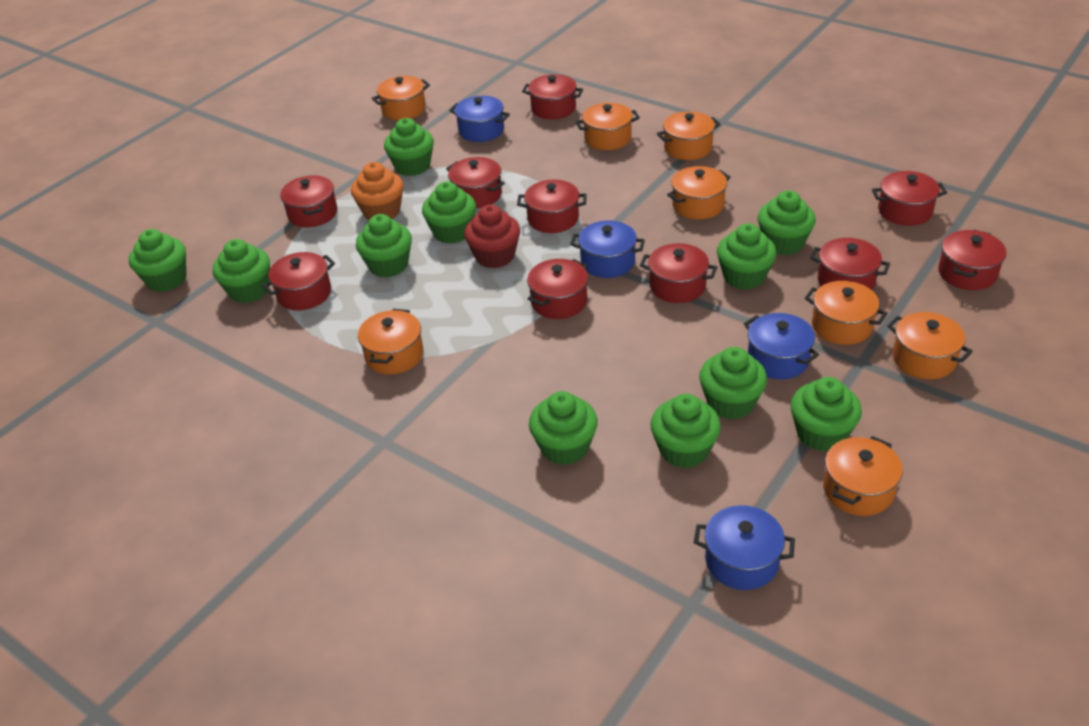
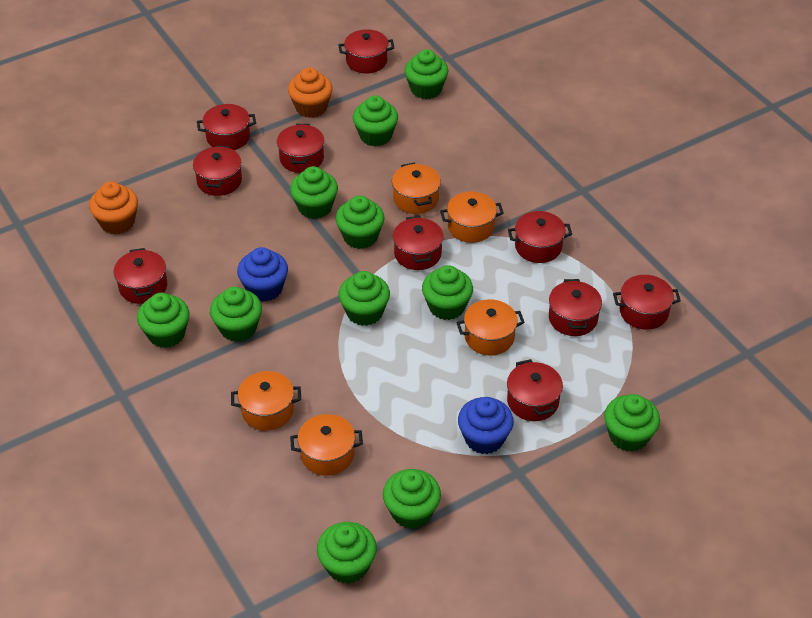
blue cupcake: none = 0 -> [237,247,288,302] [458,397,514,454] = 2
blue pot: [449,96,510,142] [570,221,645,278] [694,505,795,590] [744,313,819,380] = 4 -> none = 0
orange cupcake: [351,162,404,220] = 1 -> [89,181,138,234] [288,67,333,118] = 2
orange pot: [358,309,423,374] [372,76,430,120] [576,103,640,150] [657,111,721,160] [667,166,731,219] [805,281,887,345] [823,436,903,516] [887,312,973,379] = 8 -> [231,371,301,431] [290,414,363,476] [392,163,441,214] [440,192,504,243] [456,299,525,356] = 5
red cupcake: [464,205,520,269] = 1 -> none = 0

